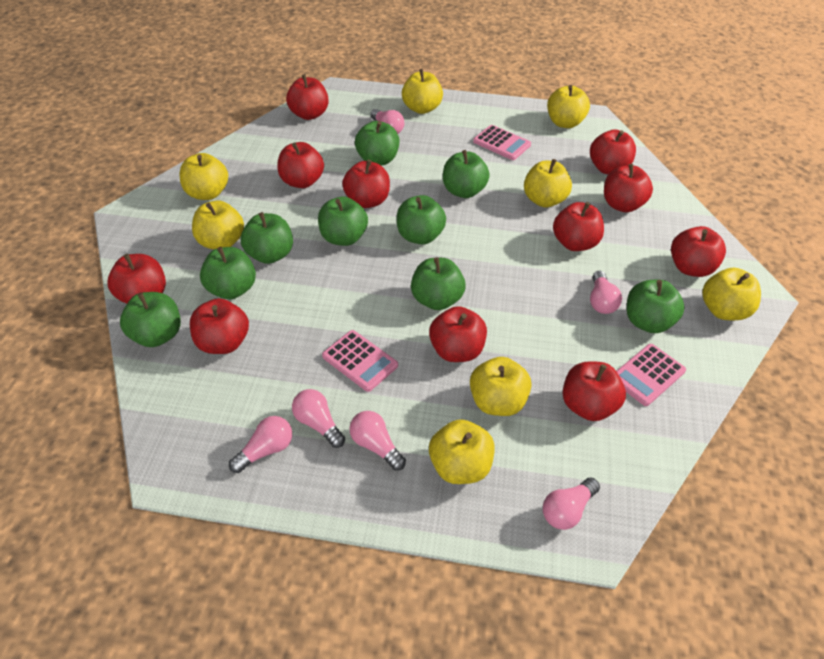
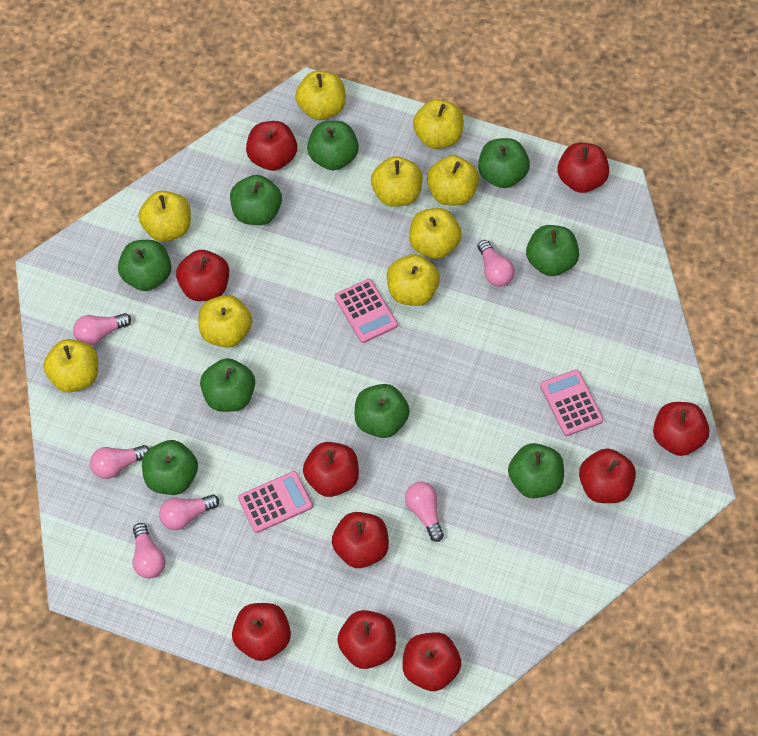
red apple: [108,254,166,304] [190,298,249,354] [277,142,324,188] [286,74,329,120] [342,160,390,208] [429,306,487,362] [553,202,604,251] [563,361,626,421] [590,129,636,174] [604,164,653,212] [671,226,726,277] = 11 -> [176,250,229,301] [232,603,291,661] [246,121,297,171] [303,442,359,497] [332,512,389,568] [337,610,396,669] [402,632,461,691] [558,143,609,193] [579,448,636,503] [653,402,709,456] = 10
yellow apple: [179,153,228,200] [192,200,244,249] [402,69,443,114] [429,419,495,484] [470,357,532,416] [524,159,572,208] [547,85,590,128] [702,268,761,320] = 8 -> [43,339,98,392] [139,191,191,242] [199,295,252,347] [295,71,346,120] [371,156,423,207] [387,254,440,306] [409,208,462,259] [413,99,464,149] [427,155,479,205] = 9

